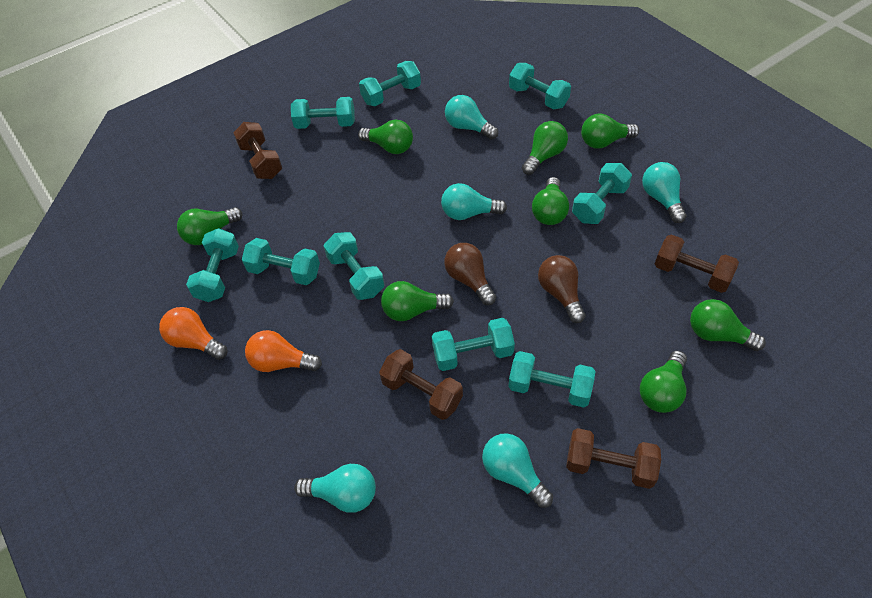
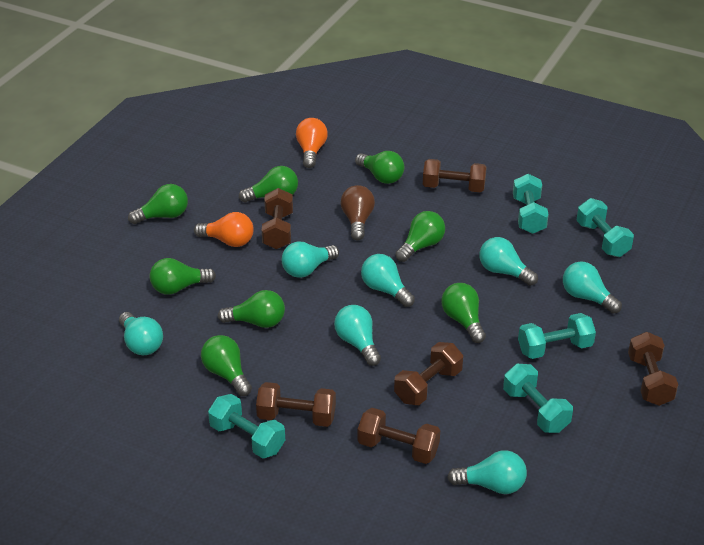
brown dumbbell: [233,122,282,179] [379,349,463,420] [566,428,661,489] [655,235,739,293] = 4 -> [256,382,336,427] [262,188,293,249] [358,408,440,464] [394,342,463,405] [423,159,487,193] [628,332,678,406] = 6
brown light bulb: [444,243,496,305] [538,255,585,323] = 2 -> [341,185,375,241] = 1
turquoise dumbbell: [186,228,239,302] [242,238,320,285] [291,97,355,129] [324,232,384,300] [359,61,421,106] [432,318,515,371] [508,351,595,408] [509,63,571,109] [572,163,632,224] = 9 -> [208,394,285,458] [503,364,573,433] [513,174,549,234] [518,313,596,359] [576,198,634,257] = 5
turquoise light bulb: [294,464,376,513] [441,183,507,220] [445,95,498,140] [482,433,553,508] [642,162,687,223] = 5 -> [119,312,163,355] [282,242,339,278] [334,305,381,366] [361,254,415,307] [447,450,527,494] [479,237,538,286] [563,261,622,314] = 7

